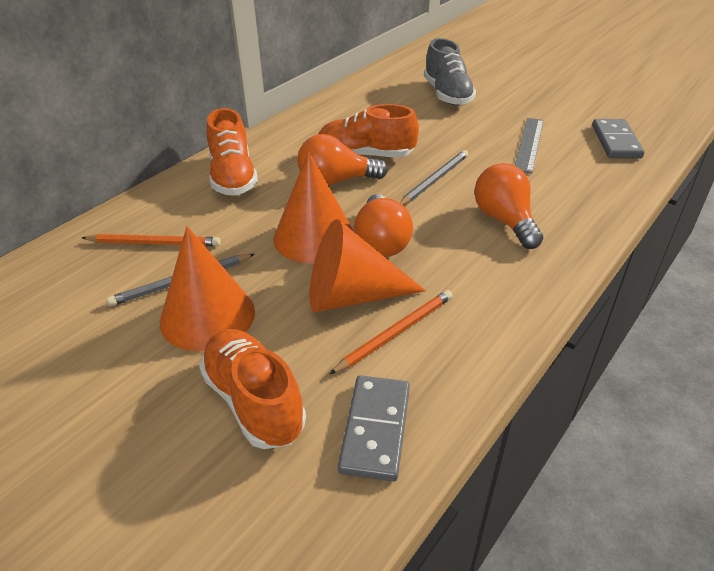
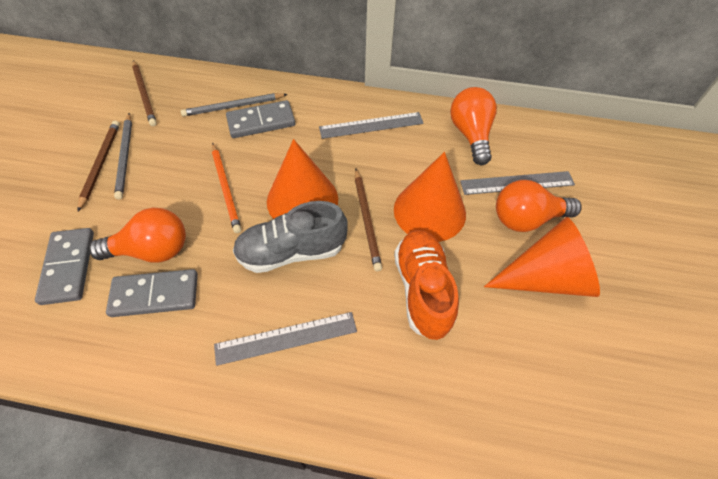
brown pencil: none = 0 -> [78,121,120,211] [132,60,157,126] [355,169,382,271] = 3
grey domino: [338,375,410,482] [592,119,644,159] = 2 -> [35,228,94,305] [106,269,198,317] [226,100,295,138] = 3
grey ruler: [515,118,544,173] = 1 -> [214,312,357,366] [319,112,424,139] [460,171,575,195] = 3
orange pencil: [82,234,221,246] [329,290,453,374] = 2 -> [212,143,241,233] = 1
orange shoe: [199,329,306,449] [207,108,258,196] [319,104,419,157] = 3 -> [394,230,459,340] = 1

